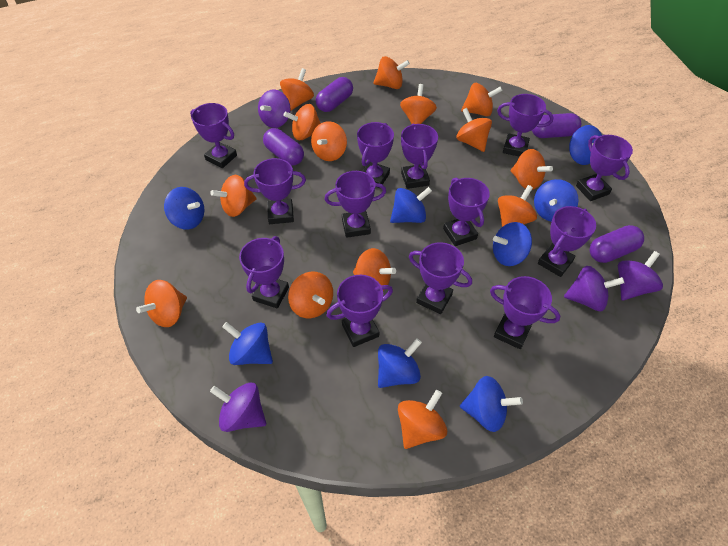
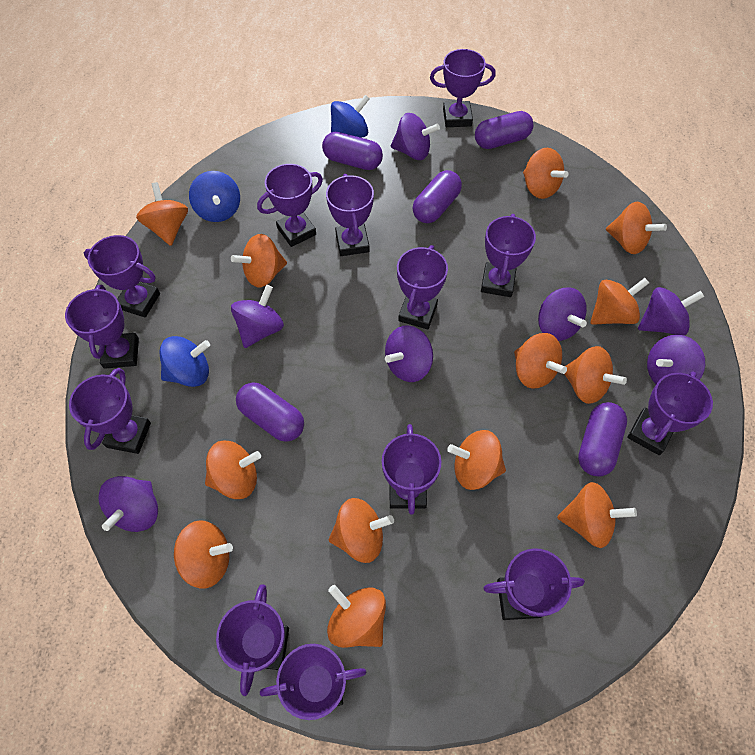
blue spinning top: [164,187,204,230] [222,322,273,365] [378,338,422,388] [390,187,432,223] [460,376,523,432] [493,222,532,266] [534,179,579,222] [569,125,602,165] = 8 -> [159,336,210,387] [189,171,240,222] [331,95,369,138] = 3
orange spinning top: [136,280,187,327] [210,175,256,217] [280,68,314,111] [283,104,321,140] [288,271,333,318] [311,121,347,161] [353,248,396,291] [373,56,410,89] [398,390,447,449] [400,84,437,124] [456,108,492,152] [461,83,502,116] [498,185,537,227] [511,149,553,190] = 14 -> [136,182,188,246] [174,520,233,589] [205,441,261,499] [231,234,287,288] [327,585,386,648] [329,498,394,563] [447,430,506,490] [514,333,567,389] [523,148,568,199] [557,482,637,548] [565,346,627,404] [590,278,649,325] [606,202,667,254] = 13
purple capsule: [263,128,304,166] [316,77,353,112] [532,113,581,138] [590,225,644,263] = 4 -> [236,382,304,442] [322,132,383,170] [413,170,462,223] [475,111,533,149] [578,402,627,476] = 5
purple spinning top: [210,383,266,432] [258,89,290,128] [564,266,625,311] [618,251,663,300] = 4 -> [98,476,158,532] [231,285,284,348] [385,325,433,382] [391,113,440,160] [538,287,587,341] [638,287,704,335] [647,335,705,384] = 7

